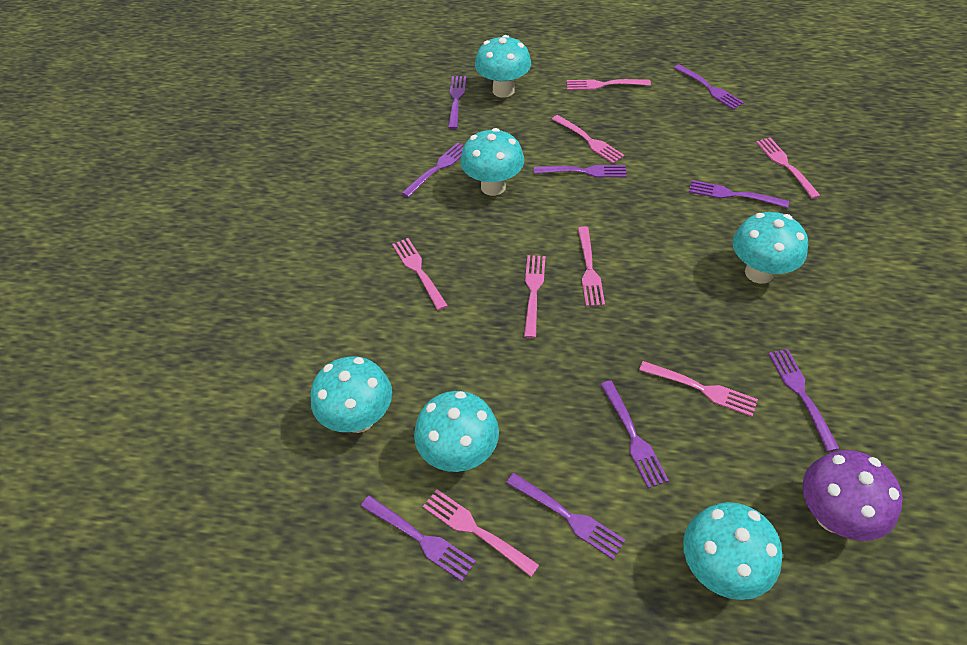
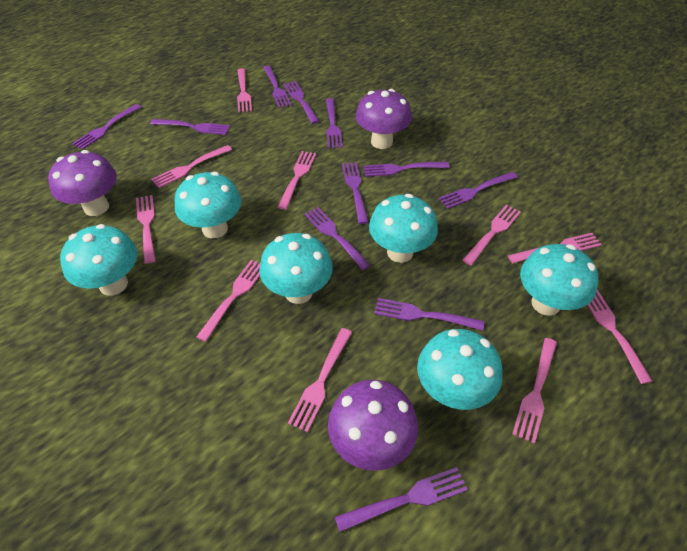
pink fork: [392,238,448,311] [423,489,539,577] [524,255,545,338] [552,115,624,164] [567,79,651,90] [578,226,605,306] [639,361,758,417] [756,138,821,199] = 8 -> [136,195,156,264] [151,145,232,188] [197,260,260,342] [237,68,252,113] [277,151,316,210] [288,328,352,432] [463,204,521,265] [508,233,602,264] [512,338,557,444] [587,289,652,384] = 10
purple fork: [361,495,476,581] [402,143,464,198] [448,76,466,129] [506,473,625,559] [534,165,627,177] [600,381,669,488] [674,64,744,110] [689,180,789,208] [769,349,840,452] = 9 -> [72,104,141,150] [150,119,230,135] [263,66,292,108] [284,81,319,124] [305,207,371,271] [326,98,343,149] [335,467,468,532] [342,162,368,224] [363,162,450,177] [374,298,484,331] [439,172,518,209] = 11
purple mushroom: [802,450,903,541] = 1 -> [48,150,117,216] [328,380,418,471] [355,89,412,149] = 3

